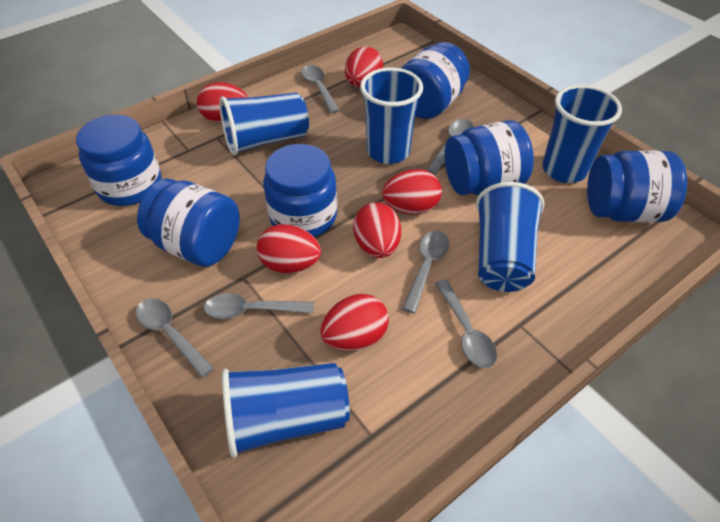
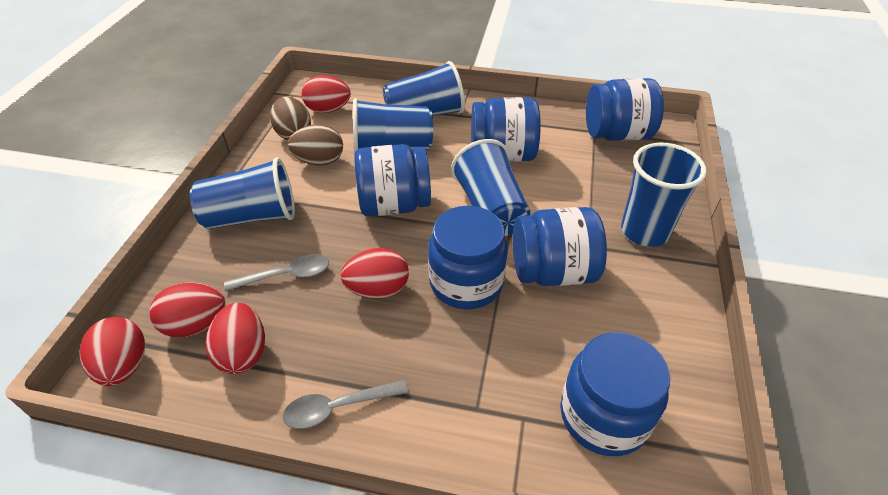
brown egg: none = 0 -> [270,96,311,140] [288,124,343,165] = 2
grey spoon: [136,299,214,378] [204,293,314,319] [301,65,340,113] [402,231,449,313] [427,119,474,175] [435,280,497,368] = 6 -> [224,254,329,291] [283,380,408,429] = 2
red egg: [197,82,248,123] [257,224,321,273] [320,294,389,351] [345,46,383,87] [353,202,401,258] [382,169,442,215] = 6 -> [79,317,145,386] [150,283,225,337] [206,303,265,374] [301,75,351,113] [341,248,409,299] = 5

